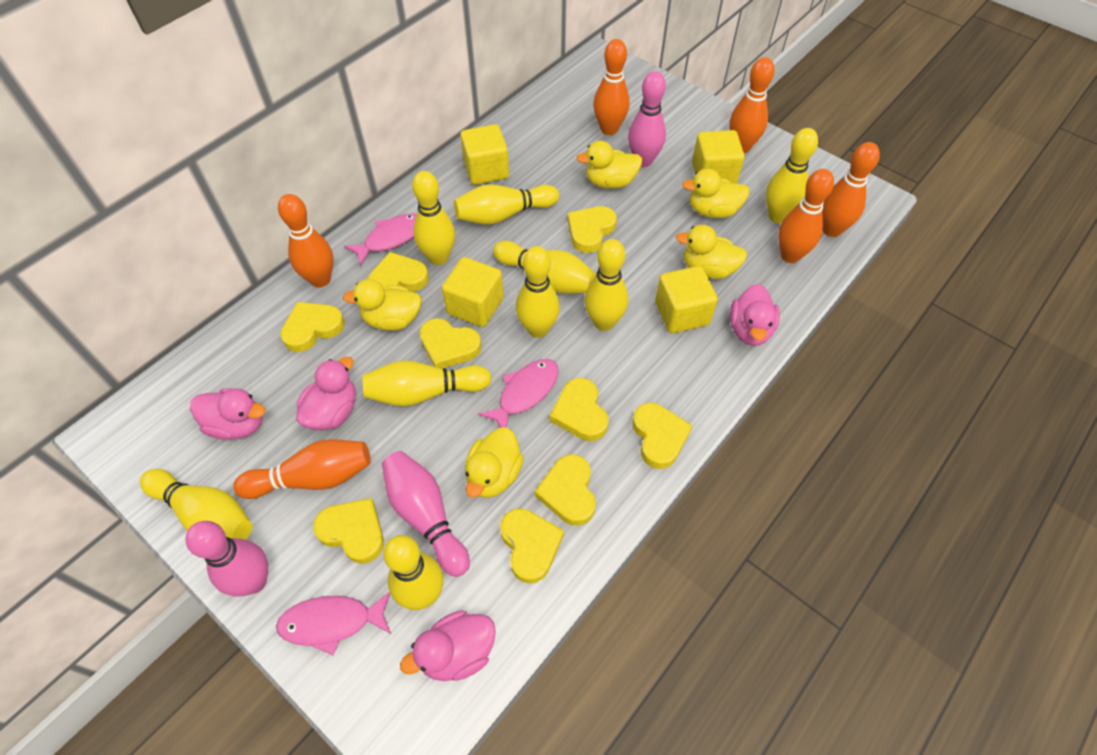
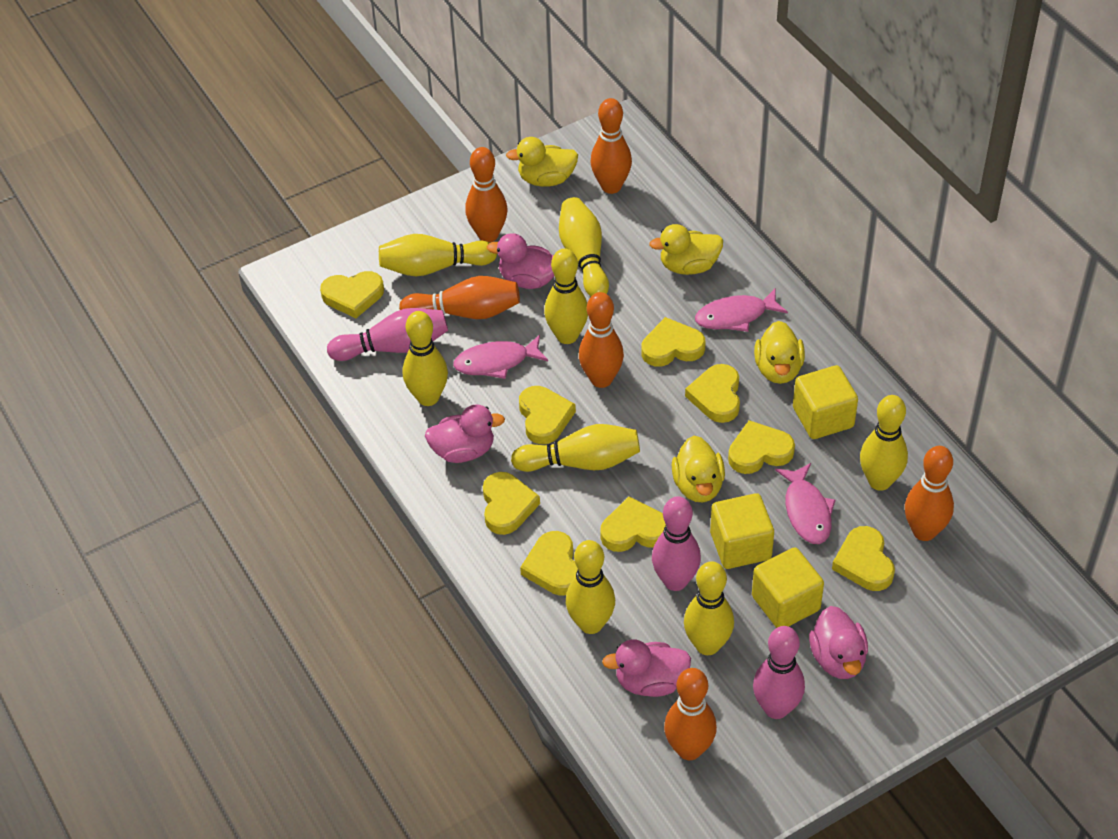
yellow bowling pin: [140,469,252,540] [362,361,492,406] [383,535,444,610] [412,171,455,265] [454,184,559,225] [493,241,596,293] [516,246,560,338] [584,239,628,331] [766,128,818,223] = 9 -> [379,234,497,276] [403,311,448,406] [511,424,640,472] [544,248,588,344] [559,197,609,296] [566,540,615,634] [684,561,734,655] [860,395,908,491] = 8
yellow cube: [442,257,504,327] [460,124,509,185] [655,266,718,333] [692,130,745,184] = 4 -> [710,493,774,569] [752,547,824,628] [793,365,858,439] = 3
yellow duck: [343,279,422,331] [465,428,524,498] [576,141,642,189] [676,225,747,279] [682,168,750,218] = 5 -> [506,137,578,187] [649,224,723,275] [672,436,725,502] [754,321,805,384] = 4

